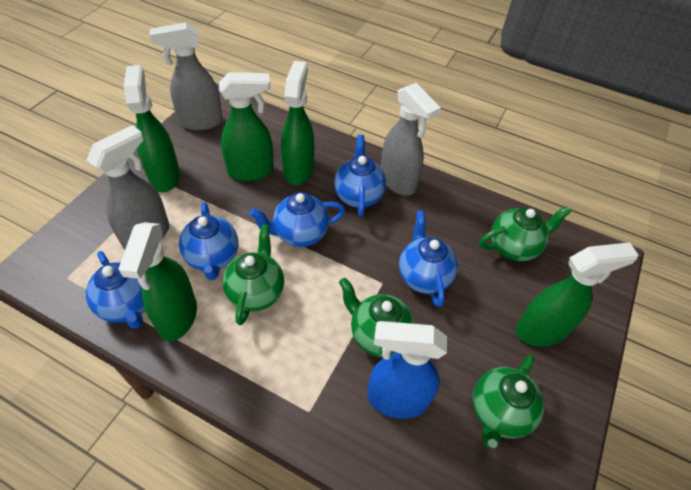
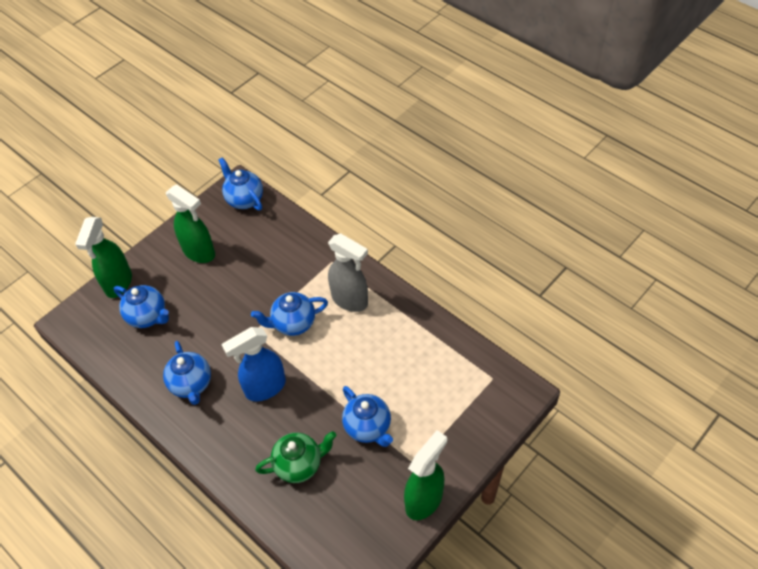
green spray bottle: [118,222,197,341] [123,65,180,192] [219,72,274,181] [281,61,314,185] [515,242,639,347] = 5 -> [75,217,132,298] [166,184,215,263] [404,430,447,520] = 3
green teapot: [223,224,284,325] [339,278,415,357] [472,354,544,448] [479,206,571,261] = 4 -> [255,431,336,483] = 1
grey spray bottle: [86,125,170,250] [150,23,223,131] [381,83,441,196] = 3 -> [328,233,368,312] = 1

